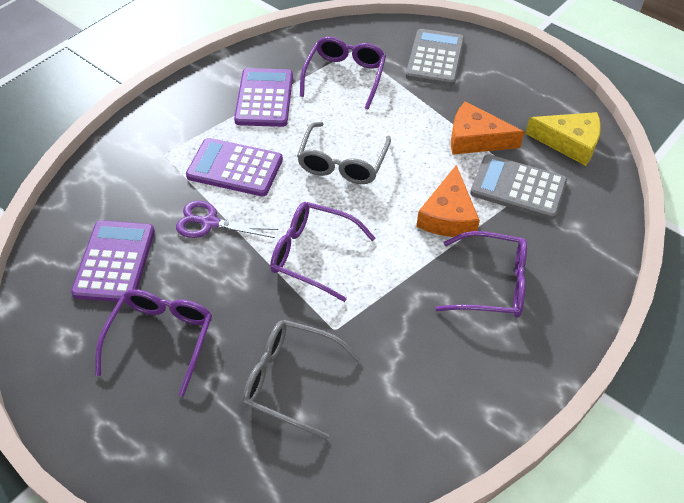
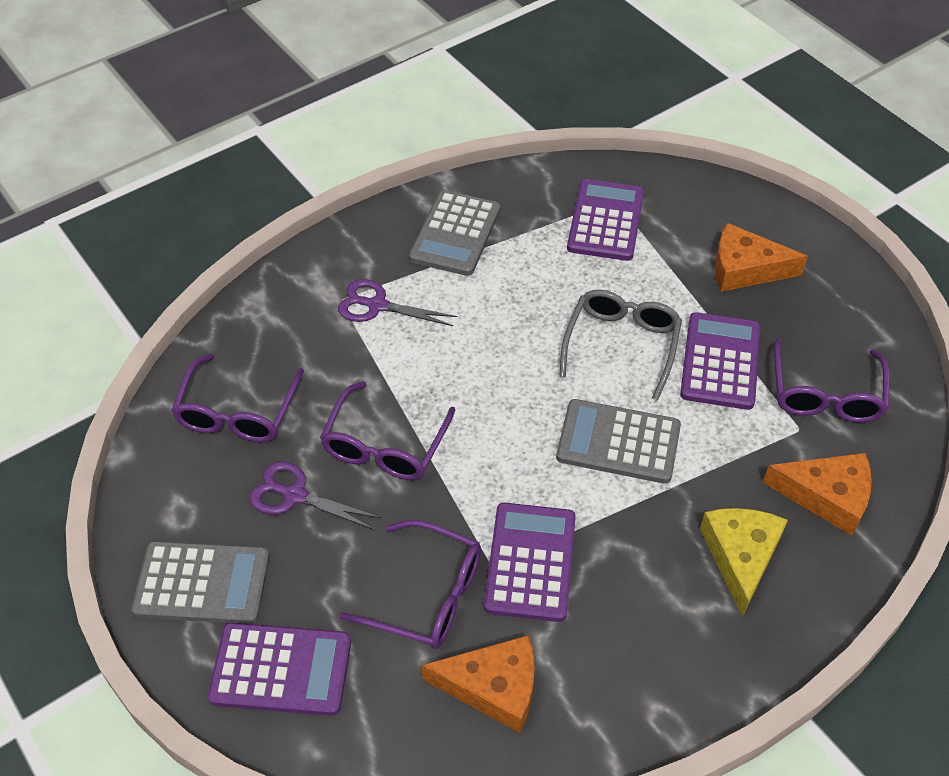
grey calculator: [406,29,465,86] [470,154,567,220] = 2 -> [131,541,270,624] [409,190,500,276] [556,399,681,484] = 3
grey glasses: [242,320,361,440] [297,122,391,184] = 2 -> [559,290,682,401] = 1
orange cheese: [416,165,480,237] [451,102,524,155] = 2 -> [422,635,535,733] [715,223,808,292] [763,453,872,536] = 3
purple calculator: [71,220,155,303] [186,138,283,196] [234,68,293,127] = 3 -> [208,623,351,716] [484,503,576,622] [567,179,644,261] [680,312,761,410] = 4
purple scissors: [176,201,278,238] = 1 -> [249,461,381,530] [338,279,457,326] = 2

